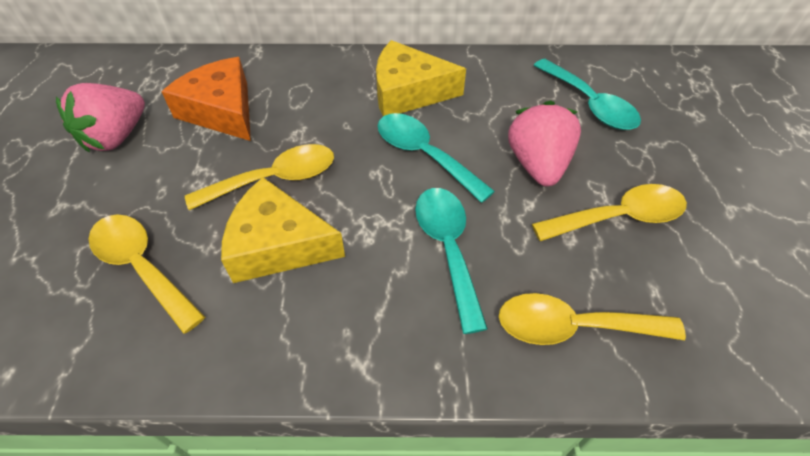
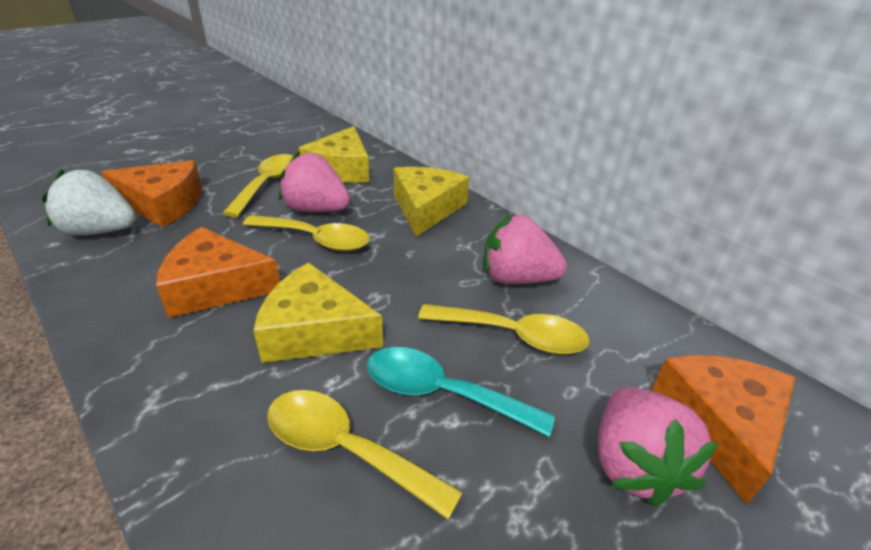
orange cheese: [161,57,251,141] = 1 -> [101,160,202,227] [156,227,280,318] [651,355,796,505] = 3
pink strawberry: [56,83,145,153] [508,101,581,186] = 2 -> [279,152,350,212] [484,215,567,284] [598,387,719,506] = 3
turquoise spoon: [377,113,495,203] [415,188,488,334] [534,59,641,130] = 3 -> [367,347,555,437] = 1
white strawberry: none = 0 -> [42,169,136,235] = 1
yellow cheese: [221,177,345,283] [376,40,466,116] = 2 -> [253,262,383,363] [299,126,369,183] [394,167,469,237] = 3

